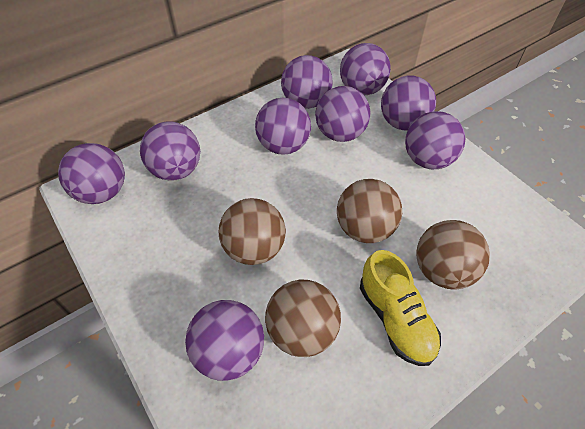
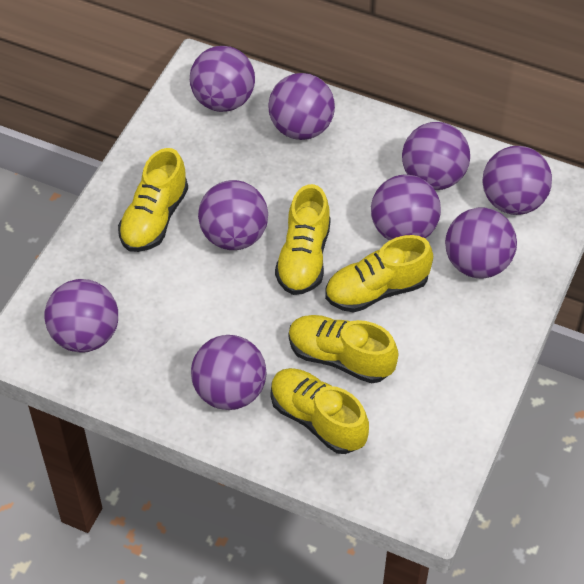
brown ball: [219,198,286,265] [265,280,341,357] [337,179,402,243] [416,220,490,289] = 4 -> none = 0
yellow shoe: [360,250,441,366] = 1 -> [118,148,188,252] [271,368,369,454] [275,184,331,295] [289,315,398,383] [325,235,433,313] = 5

